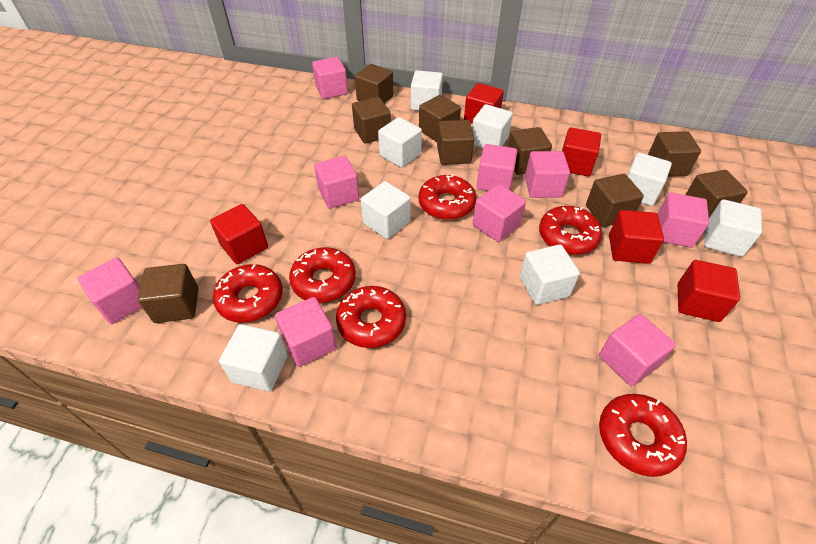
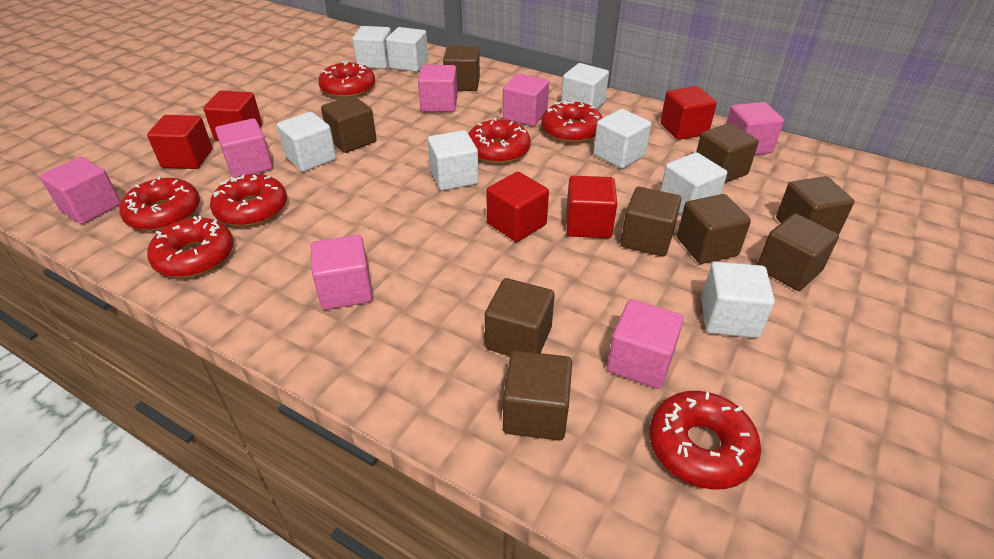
pink cube: [78,257,142,324] [275,297,337,367] [312,57,348,99] [314,156,359,209] [473,184,526,242] [477,144,517,191] [525,151,570,198] [599,314,676,386] [657,192,709,248] = 9 -> [40,157,121,224] [215,118,273,178] [311,235,373,310] [418,65,458,112] [503,73,549,126] [607,299,684,389] [726,102,784,155] = 7
red donut: [213,264,283,323] [289,247,356,303] [336,286,406,348] [418,174,476,220] [539,206,602,255] [599,394,687,477] = 6 -> [119,176,200,231] [147,216,234,278] [210,174,287,227] [318,61,375,98] [468,118,531,164] [541,101,602,143] [650,391,761,490] = 7

